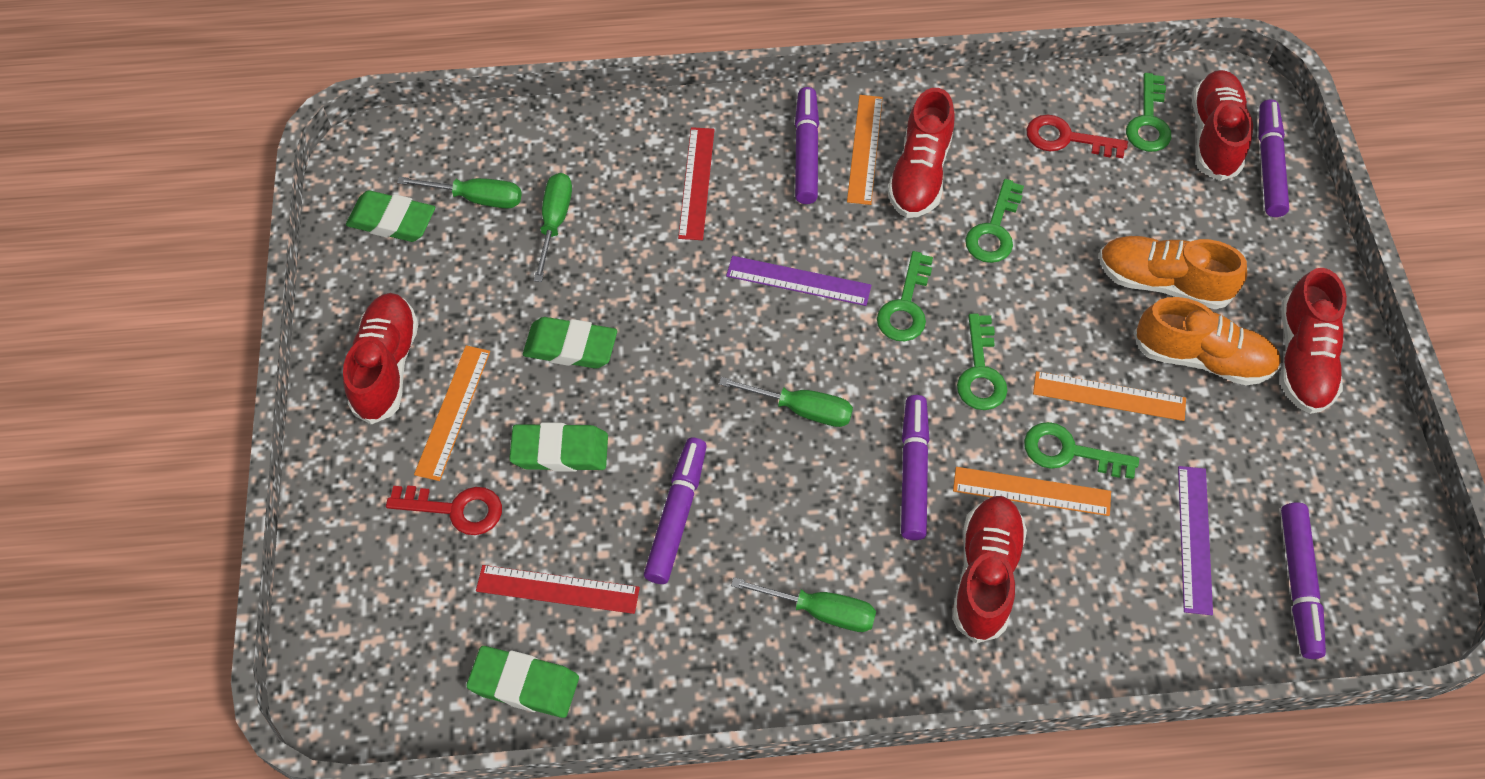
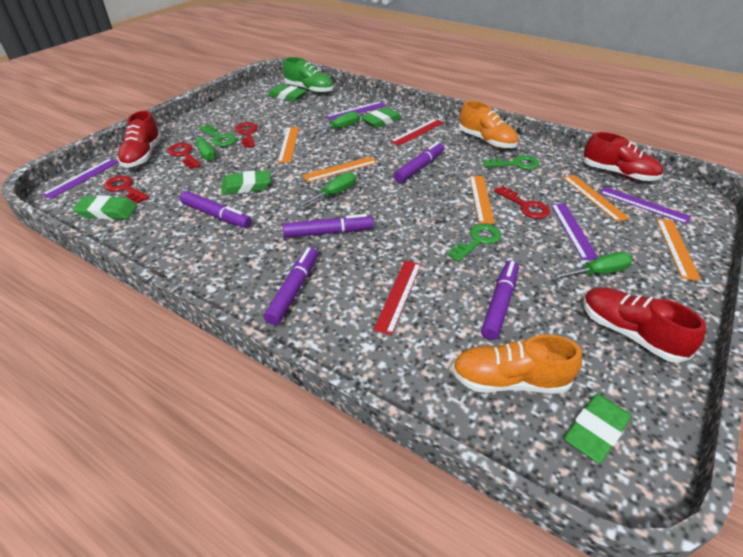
green eraser: [346,190,435,242] [466,646,579,718] [509,422,608,472] [523,317,617,369] = 4 -> [73,195,137,220] [221,170,271,195] [268,84,307,102] [361,107,402,128] [564,394,631,464] = 5
green key: [877,251,933,341] [957,314,1007,410] [965,179,1024,263] [1024,422,1139,479] [1126,73,1171,152] = 5 -> [199,125,236,146] [448,224,501,262] [483,155,539,170] = 3
green shoe: none = 0 -> [283,57,334,93] = 1
orange ruler: [414,345,490,481] [847,95,883,205] [953,467,1111,516] [1033,371,1186,421] = 4 -> [278,127,299,163] [302,157,377,182] [469,176,495,224] [563,175,629,222] [656,219,701,281] = 5
purple ruler: [726,256,871,306] [1178,466,1213,615] = 2 -> [42,158,119,199] [326,101,386,121] [551,204,598,260] [600,187,691,224] = 4
red key: [386,485,502,535] [1026,115,1128,158] = 2 -> [104,176,150,203] [167,143,201,169] [235,122,258,148] [494,186,550,219] = 4
red shoe: [343,293,418,425] [887,88,955,218] [952,496,1027,643] [1192,70,1253,181] [1281,268,1347,414] = 5 -> [117,111,162,168] [582,132,663,181] [583,287,706,363] = 3

